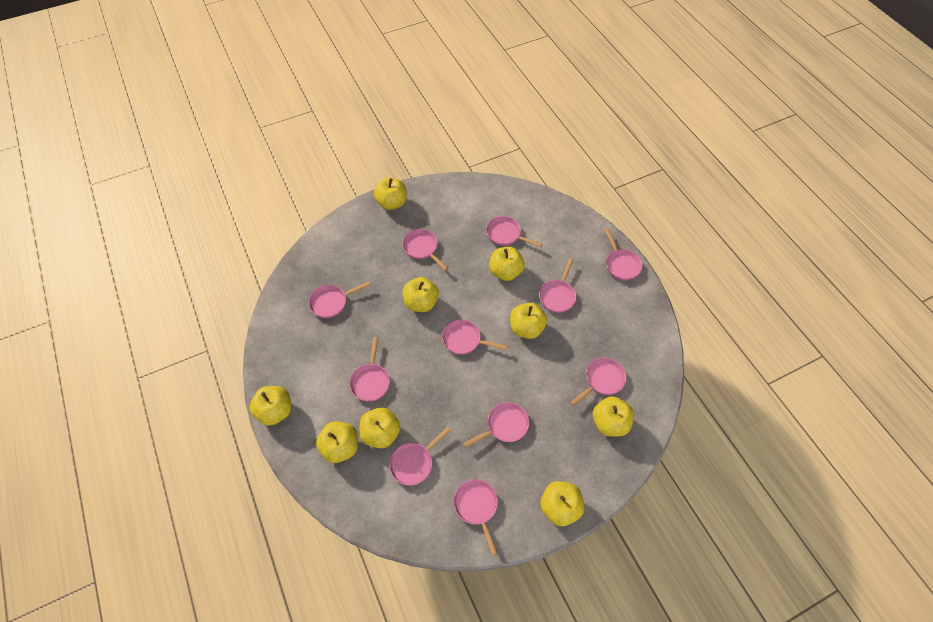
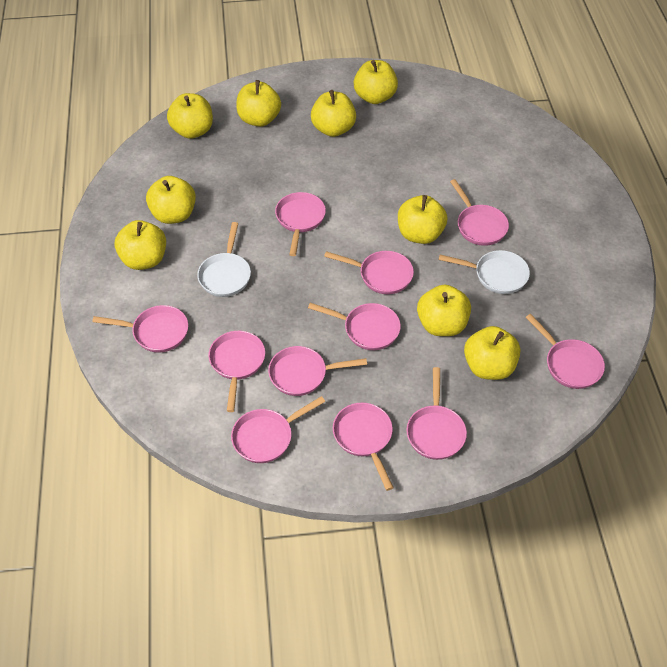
white pan: none = 0 -> [197,222,251,297] [439,250,530,294] = 2

